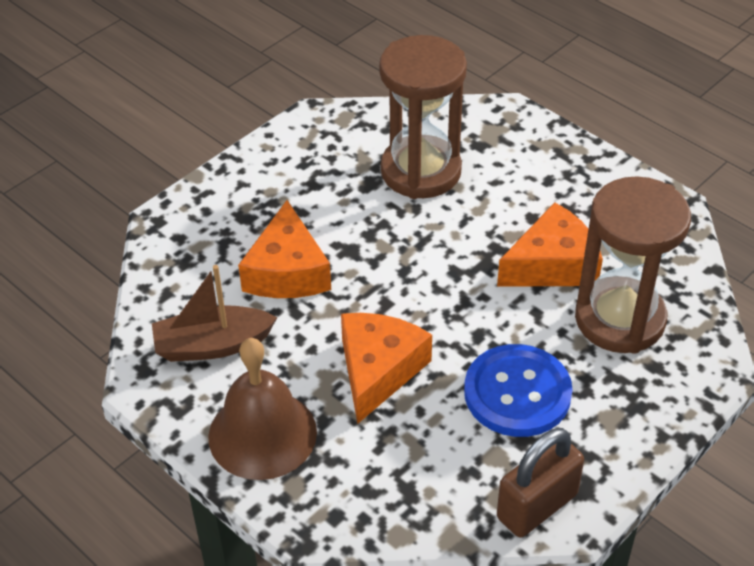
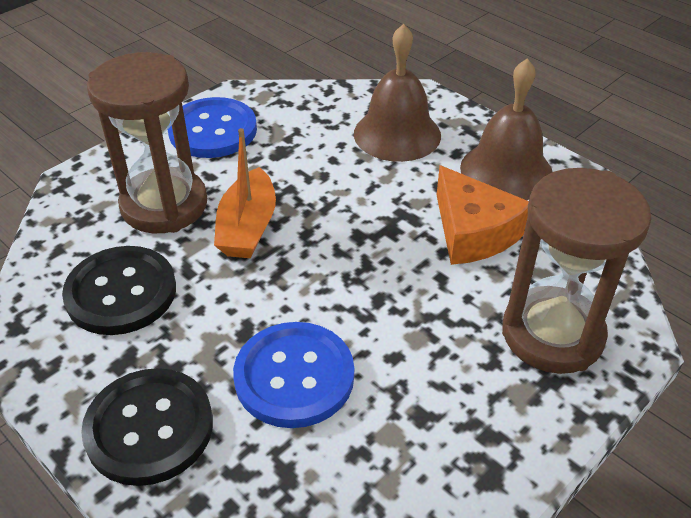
black button: none = 0 -> [62,246,176,335] [81,368,213,486] = 2
blue button: [464,344,572,437] = 1 -> [168,97,257,158] [233,322,354,428] = 2
brown bell: [208,338,317,480] = 1 -> [354,24,441,162] [460,58,553,200] = 2
brown boat: [152,265,277,362] = 1 -> none = 0
brown padlock: [497,428,584,537] = 1 -> none = 0
orange boat: none = 0 -> [214,128,276,258] = 1
orange cheese: [238,200,331,298] [341,313,432,424] [497,202,603,287] = 3 -> [437,165,529,265] = 1

